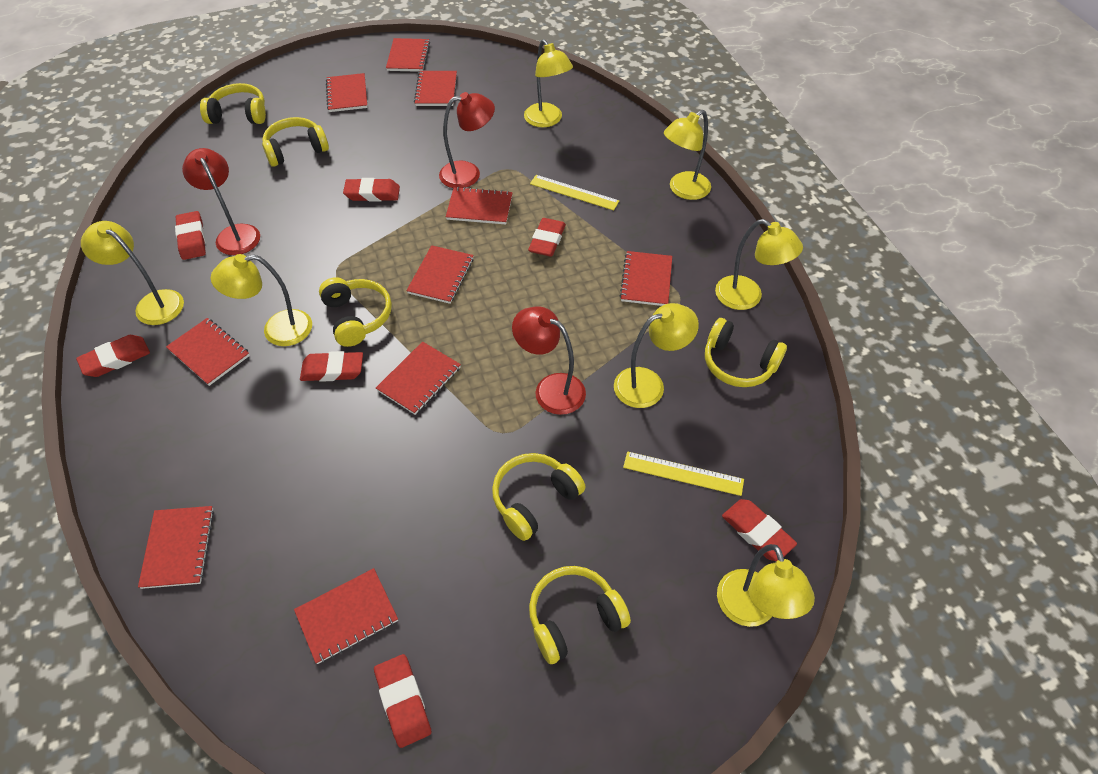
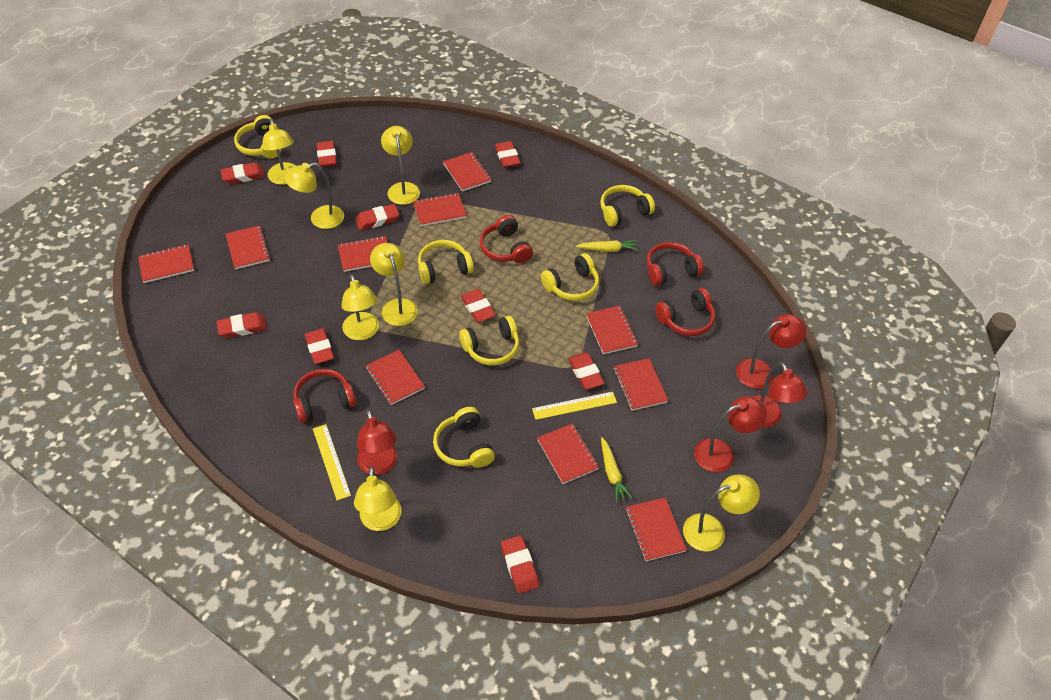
red eraser: [76,335,150,377] [175,211,206,260] [300,351,363,382] [343,178,400,202] [374,654,431,748] [528,218,566,256] [722,499,797,561] = 7 -> [217,312,267,338] [221,162,265,184] [305,328,334,364] [317,141,337,167] [355,204,399,230] [461,289,496,322] [495,141,521,167] [501,535,539,594] [568,353,605,389] = 9
red headphones: none = 0 -> [293,369,356,423] [480,215,533,263] [647,242,704,286] [655,288,715,336] = 4
red lamp: [182,148,260,255] [439,92,495,188] [512,307,586,415] = 3 -> [357,410,397,475] [694,396,767,472] [736,314,806,389] [751,362,808,427] = 4
yellow carrot: none = 0 -> [575,240,638,252] [601,437,632,502] = 2

